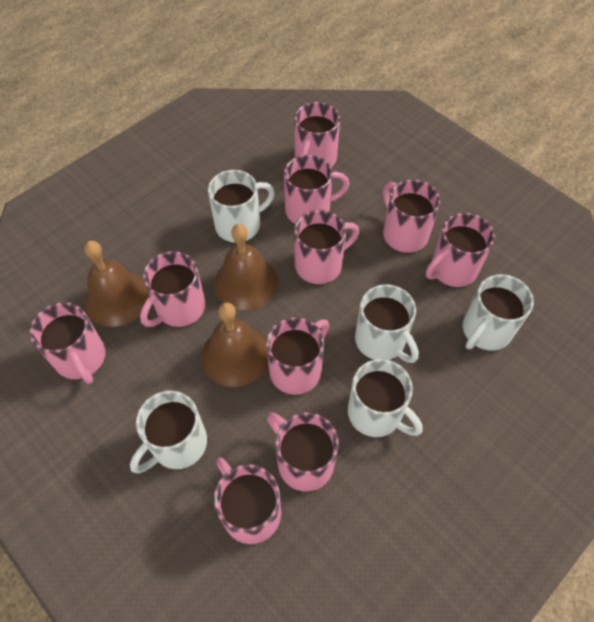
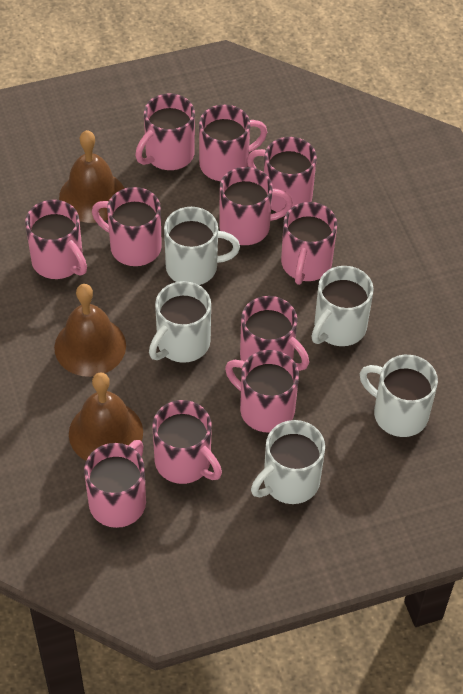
pink mug: [30,302,106,384] [140,251,205,327] [214,458,281,544] [266,317,329,395] [267,412,339,491] [284,155,349,224] [294,102,340,167] [294,210,359,284] [383,179,440,253] [426,213,495,287] = 10 -> [25,200,87,279] [84,440,146,528] [92,187,162,266] [135,94,195,170] [153,400,222,484] [199,105,267,181] [219,167,293,245] [225,350,299,432] [240,296,309,371] [247,137,317,212] [281,202,337,285] = 11

